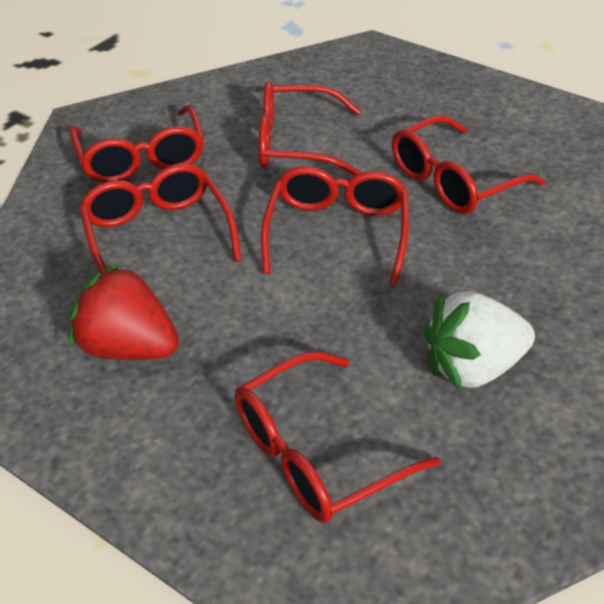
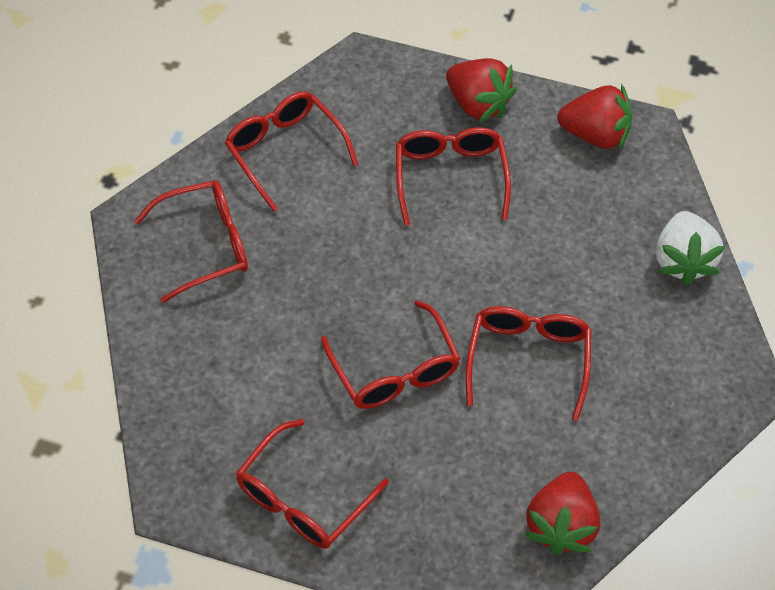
red strawberry: [69,263,179,360] = 1 -> [446,58,516,123] [524,472,600,555] [557,84,632,151] = 3

